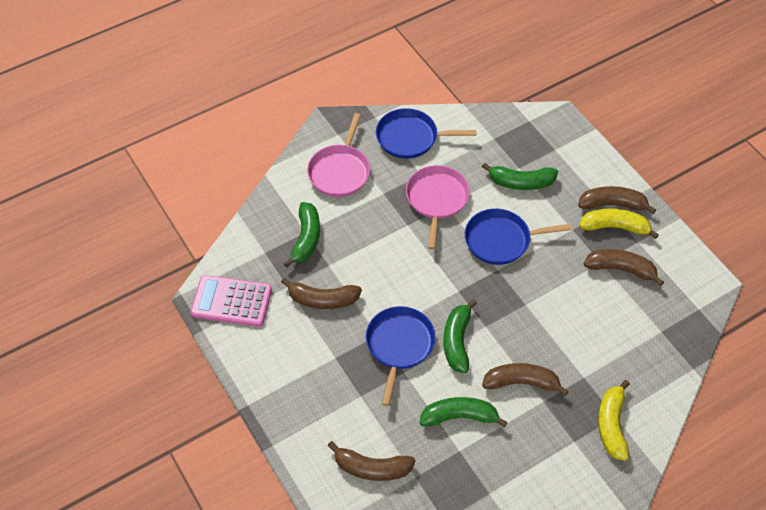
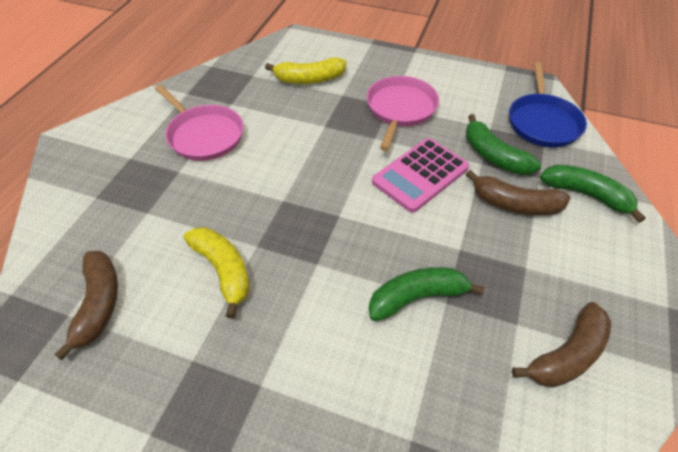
blue pan: [366,306,435,406] [376,108,476,159] [465,209,572,265] = 3 -> [509,63,587,147] = 1
brown banana: [281,278,362,309] [328,441,416,481] [482,363,569,396] [578,186,656,214] [584,249,664,286] = 5 -> [54,251,118,361] [466,170,570,215] [512,302,611,388] = 3
green banana: [283,202,320,268] [420,397,508,428] [443,299,477,373] [482,163,558,190] = 4 -> [369,267,485,321] [466,114,541,175] [540,165,645,223] = 3

